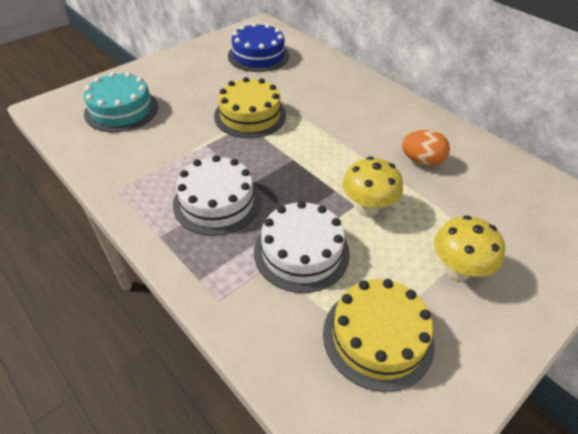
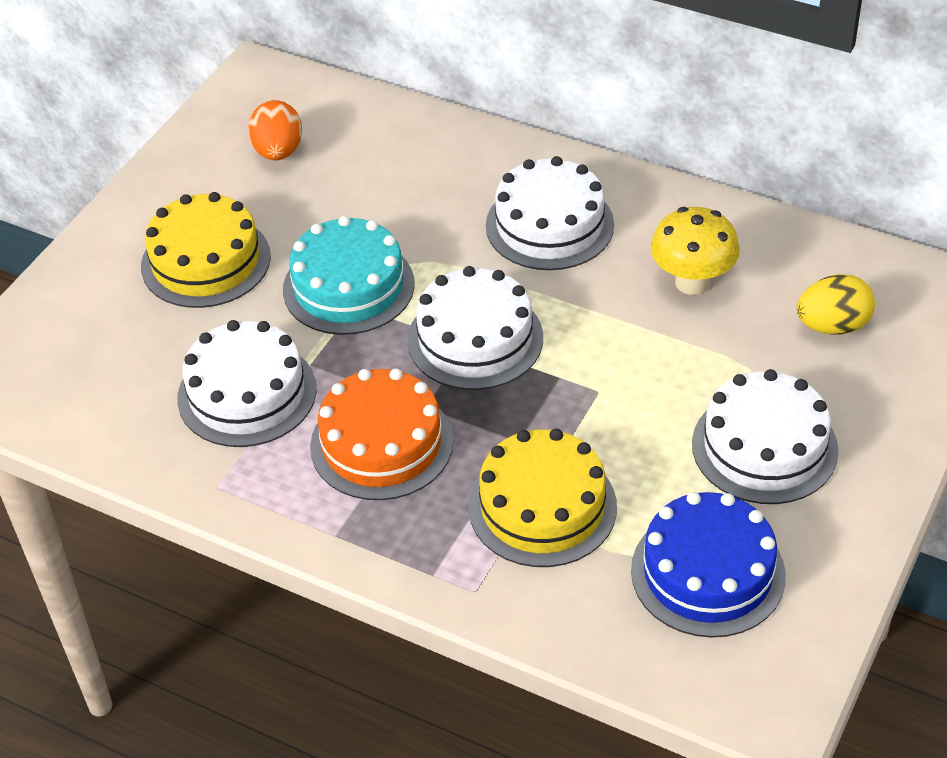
orange cake: none = 0 -> [310,368,453,500] = 1
white cake: [173,155,261,236] [254,201,350,293] = 2 -> [177,320,317,447] [407,266,543,390] [486,156,614,270] [692,369,839,504] = 4
yellow egg: none = 0 -> [797,274,875,335] = 1
yellow mushroom: [343,157,403,217] [434,215,505,281] = 2 -> [650,207,740,295] = 1

